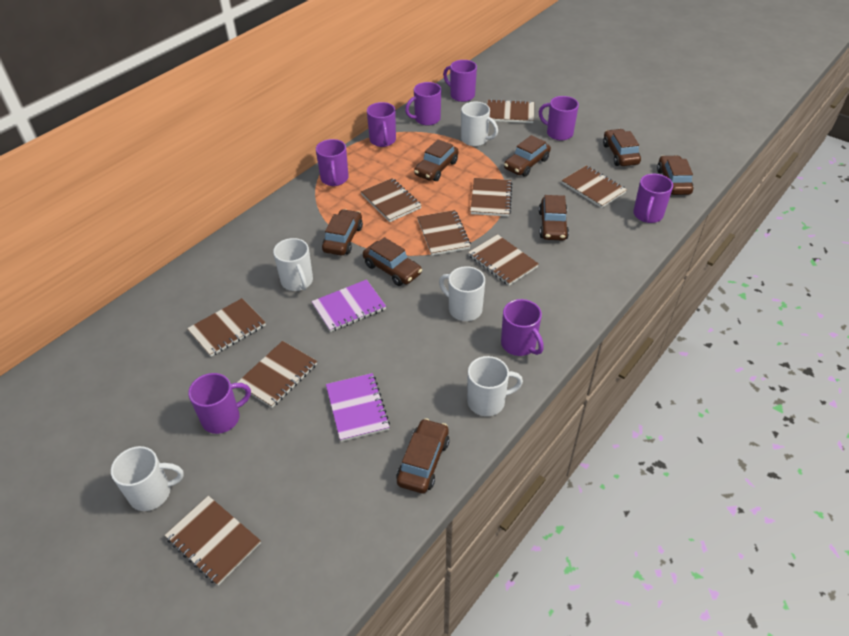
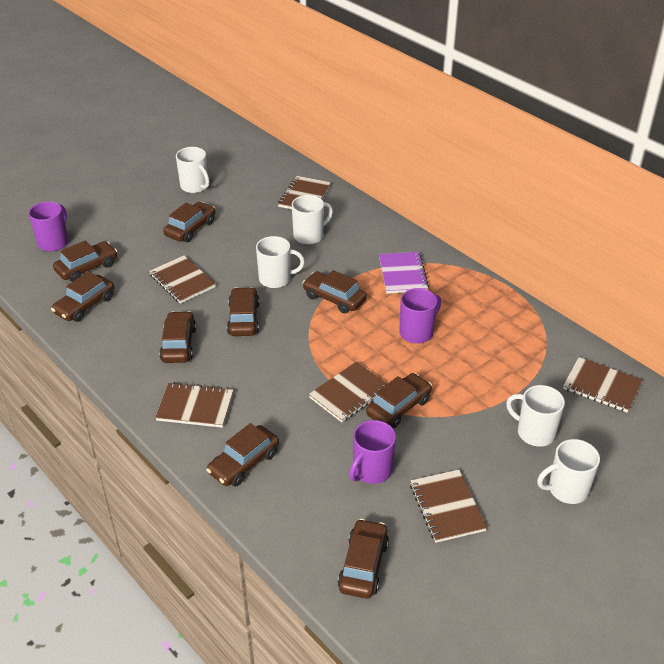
brown car: [322,209,363,255] [363,237,422,286] [396,418,450,493] [414,139,459,181] [504,135,551,177] [539,195,569,241] [603,129,641,166] [657,155,693,195] = 8 -> [51,272,114,322] [53,240,117,282] [159,311,196,363] [163,202,215,242] [206,423,279,487] [227,287,260,336] [302,270,367,314] [337,519,389,599] [366,373,432,428] = 9
brown notebook: [165,496,261,586] [187,298,266,357] [237,341,317,408] [361,178,422,222] [417,210,471,256] [468,234,539,286] [470,178,512,217] [487,99,534,123] [562,165,627,208] = 9 -> [149,255,216,304] [155,382,234,428] [278,176,331,209] [309,362,387,422] [410,470,487,543] [563,357,643,413] = 6
purple mug: [188,373,251,434] [316,139,349,186] [367,102,396,147] [405,82,441,126] [443,60,477,102] [501,299,544,356] [539,96,579,141] [633,174,673,223] = 8 -> [29,202,68,252] [349,420,396,484] [399,288,441,344] = 3
purple notebook: [311,279,386,332] [326,373,390,442] = 2 -> [379,252,429,294] = 1

